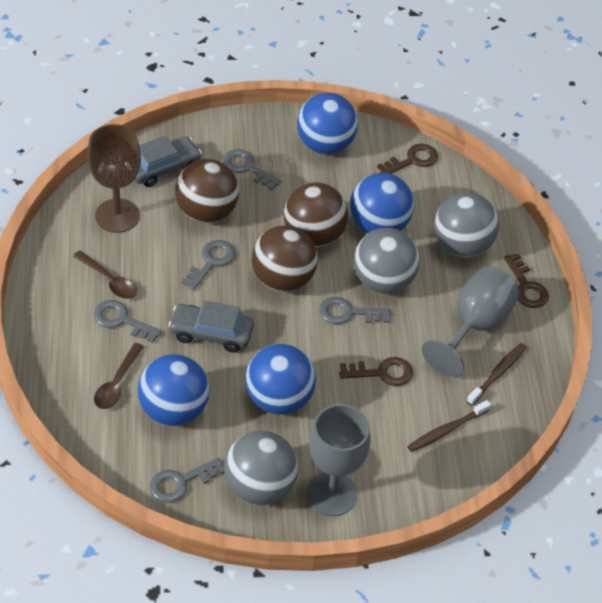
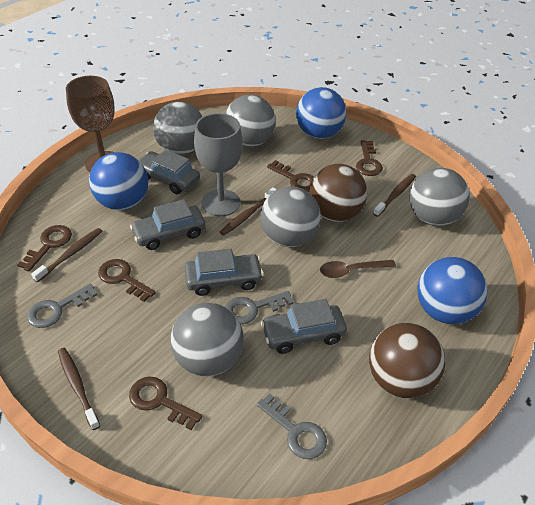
blue ball: [138,354,210,426] [245,344,316,415] [297,93,358,154] [350,173,414,233] = 4 -> [89,152,148,210] [296,87,346,139] [417,257,488,324] = 3
brown ball: [175,159,239,223] [252,226,318,292] [284,183,348,247] = 3 -> [309,164,367,222] [369,323,445,398] = 2
brown key: [339,357,413,386] [377,144,438,174] [504,254,549,308] = 3 -> [17,225,72,272] [98,259,156,302] [129,376,202,430] [267,160,314,192] [356,140,383,176] = 5
brown spoon: [73,250,137,299] [94,343,144,409] = 2 -> [320,260,396,278] = 1
brown toothbrush: [407,400,491,452] [467,343,526,406] = 2 -> [31,228,102,282] [58,348,100,430] [220,187,277,236] [373,174,416,217] = 4
grey ball: [224,431,298,505] [354,228,420,294] [434,193,499,257] = 3 -> [153,102,203,155] [170,303,244,376] [225,95,276,147] [260,186,321,247] [409,168,470,226] = 5
grey car: [134,136,202,187] [168,301,254,353] = 2 -> [130,199,205,250] [139,150,200,194] [184,249,264,296] [261,299,347,354] = 4
grey goblet: [307,404,371,516] [422,267,519,377] = 2 -> [194,113,243,216] = 1
grey key: [94,300,162,343] [150,457,224,503] [181,240,235,290] [223,149,282,190] [319,297,391,324] = 5 -> [27,283,98,328] [225,291,294,324] [257,394,327,459] = 3

